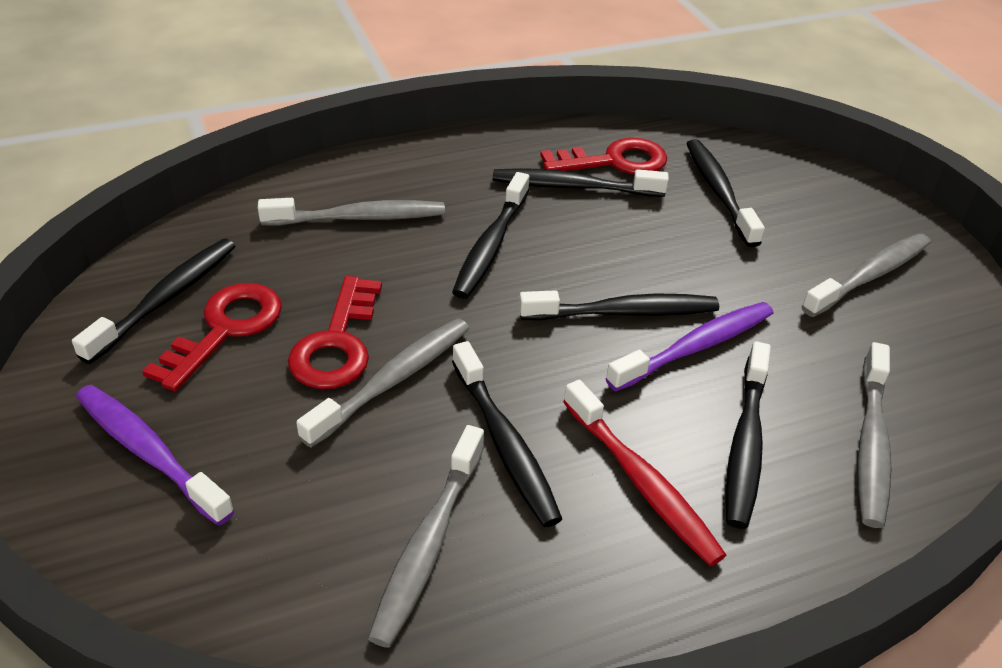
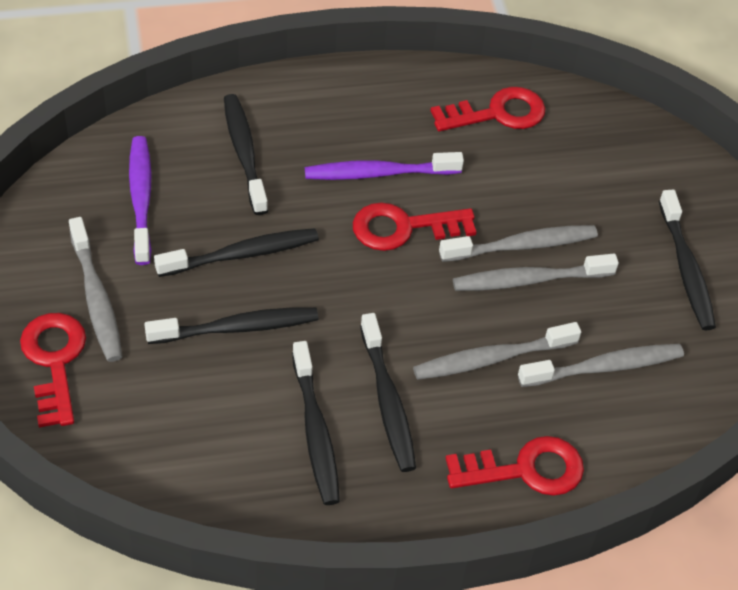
black toothbrush: [72,239,235,364] [452,172,529,299] [452,341,562,527] [493,168,669,197] [519,290,719,321] [686,139,765,247] [726,341,771,529] = 7 -> [144,307,318,344] [154,228,319,277] [224,94,268,215] [292,341,340,505] [360,313,416,472] [659,190,716,330] = 6
red key: [142,283,282,391] [288,276,382,389] [540,138,667,174] = 3 -> [20,313,86,428] [353,202,476,251] [431,87,545,131] [446,436,584,496] = 4
red toothbrush: [563,379,726,566] = 1 -> none = 0

